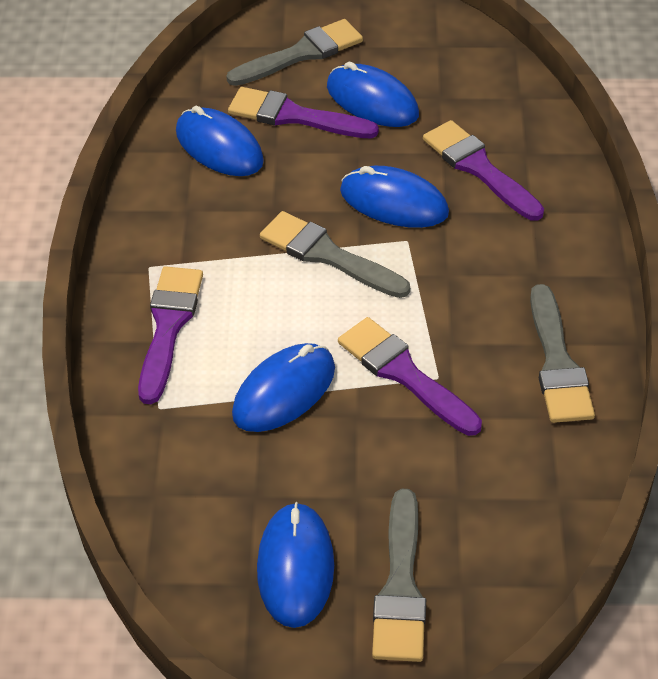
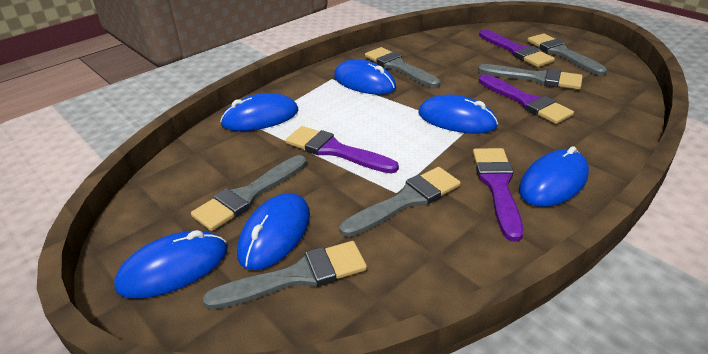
blue mouse: [176,106,264,176] [232,343,335,432] [257,502,334,628] [327,62,419,127] [340,166,449,228] = 5 -> [114,230,227,299] [220,93,298,131] [237,193,310,270] [334,59,396,95] [418,95,498,133] [519,146,589,207] = 6
grey brush: [226,19,363,86] [260,211,410,298] [372,489,426,662] [530,284,595,423] = 4 -> [191,155,307,231] [203,241,367,310] [339,167,461,237] [365,47,440,88] [478,64,583,90] [527,33,607,76] = 6

